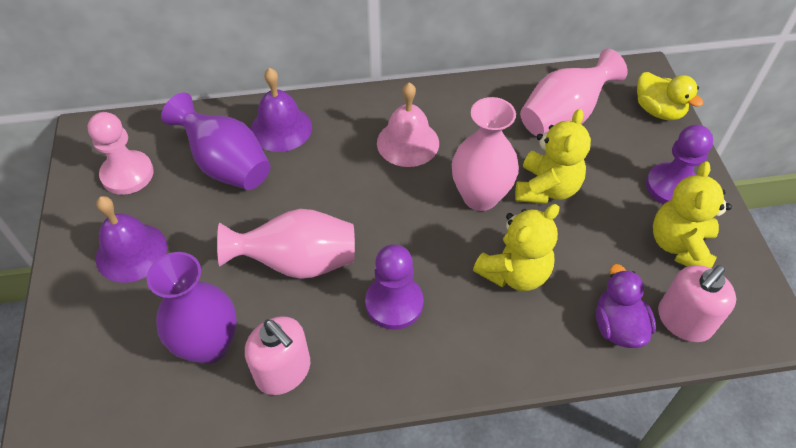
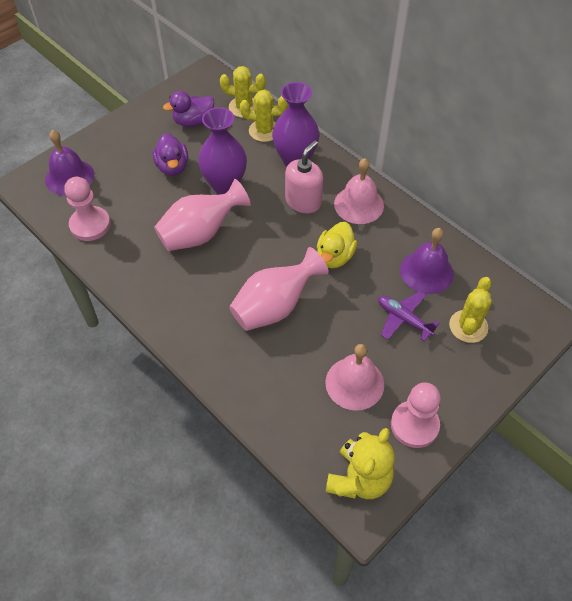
pink bell: [377,82,439,167] = 1 -> [325,344,384,411] [334,158,384,224] = 2
pink pawn: [88,112,154,195] = 1 -> [64,177,111,241] [391,383,441,448] = 2
pink soap dispenser: [245,316,310,395] [658,265,736,342] = 2 -> [285,140,323,214] = 1
pink vase: [217,209,355,279] [452,97,519,211] [520,49,628,136] = 3 -> [154,179,251,251] [229,247,329,331] = 2
purple duck: [596,264,656,348] = 1 -> [152,133,188,176] [163,91,214,127] = 2
purple pawn: [365,244,424,330] [646,125,713,205] = 2 -> none = 0
purple plane: none = 0 -> [378,291,440,342] = 1
yellow cactus: none = 0 -> [220,66,266,118] [240,90,288,142] [449,277,492,343] = 3
yellow teddy bear: [473,204,559,291] [515,109,591,204] [653,161,732,268] = 3 -> [326,428,395,499] = 1

